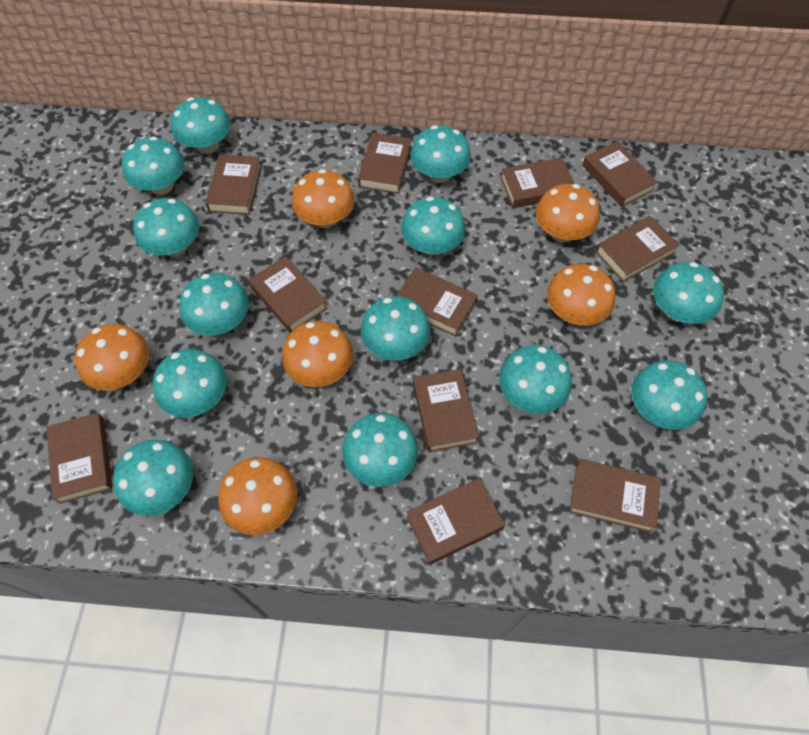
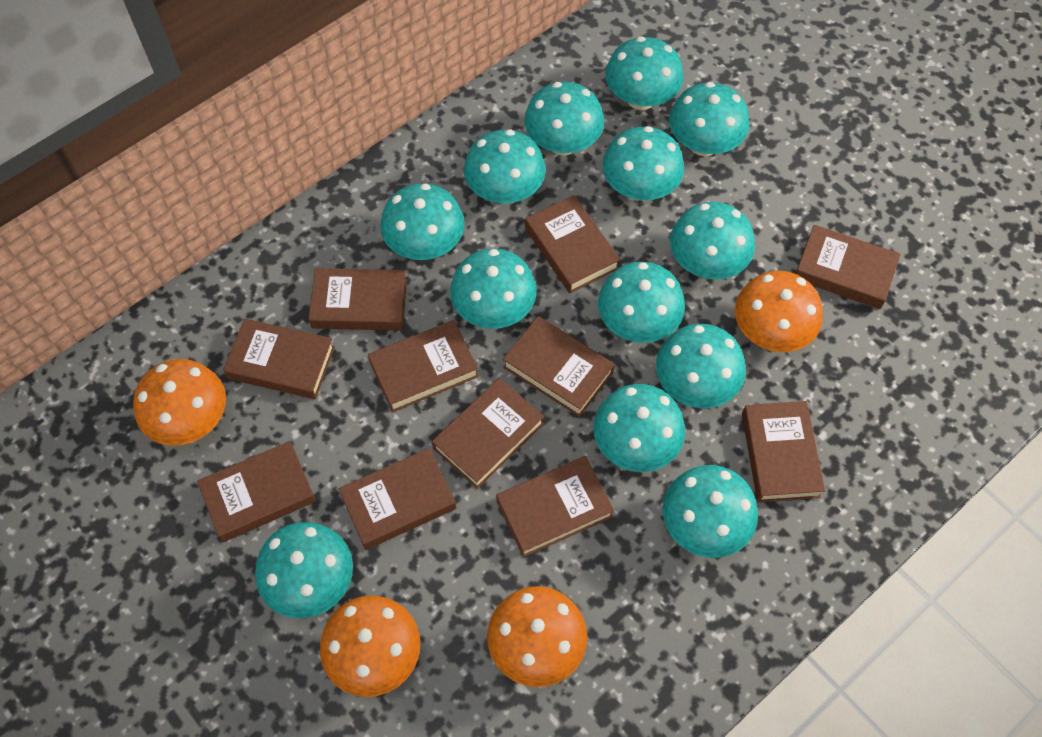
orange mushroom: [75,324,149,391] [218,457,297,535] [282,321,353,387] [292,169,355,228] [536,184,600,242] [547,264,615,325] = 6 -> [133,359,226,446] [320,596,420,697] [487,586,587,687] [735,271,823,352] = 4

